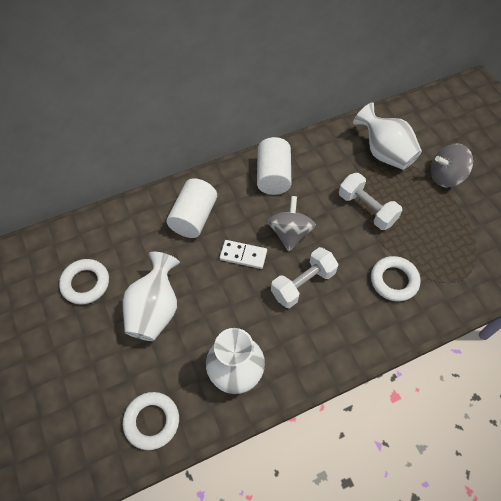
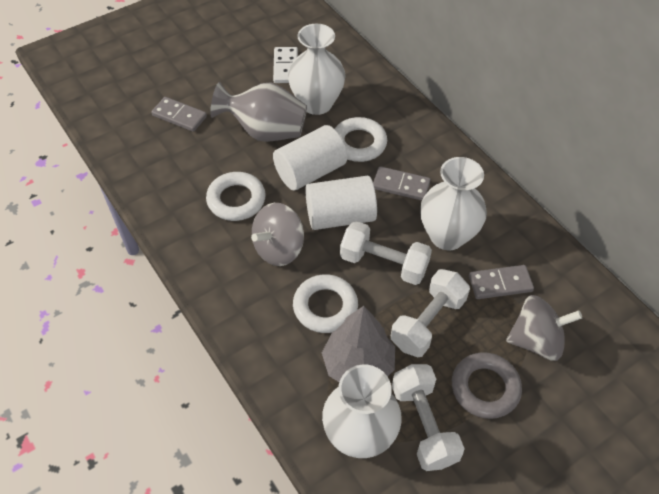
grey domino: none = 0 -> [151,97,207,132] [373,166,430,201] [469,265,534,299] = 3
grey ring: none = 0 -> [452,352,522,419] = 1
grey tree: none = 0 -> [322,306,395,382] = 1
grey vase: none = 0 -> [210,82,307,142] = 1
white dumbbell: [271,247,338,308] [339,173,403,230] = 2 -> [340,221,432,285] [391,269,470,357] [392,364,465,471] = 3

